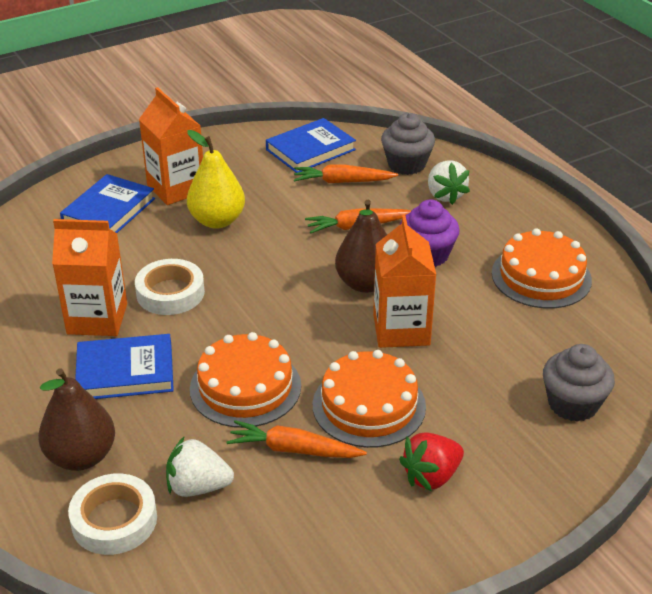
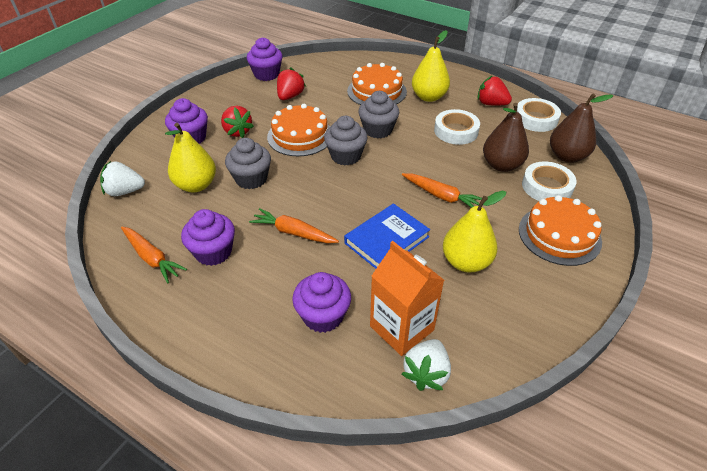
blue book: [60,174,155,233] [75,334,174,399] [266,118,356,173] = 3 -> [344,203,430,269] = 1
grey cupcake: [381,113,435,175] [543,344,615,422] = 2 -> [225,138,271,189] [324,116,368,166] [358,91,399,139] = 3
orange carton: [52,219,127,336] [139,87,203,205] [373,215,436,348] = 3 -> [370,241,444,356] = 1
purple cupcake: [400,199,460,267] = 1 -> [165,98,208,144] [181,209,235,266] [247,37,283,81] [292,272,351,333] = 4
red strawberry: [399,432,464,492] = 1 -> [221,106,254,138] [277,67,306,100] [477,76,512,106] = 3
white tape: [68,473,157,555] [135,259,205,315] = 2 -> [434,109,480,145] [517,98,561,132] [522,162,577,201] = 3
yellow pear: [187,130,245,229] = 1 -> [165,123,216,192] [412,30,450,102] [443,191,506,273] = 3

